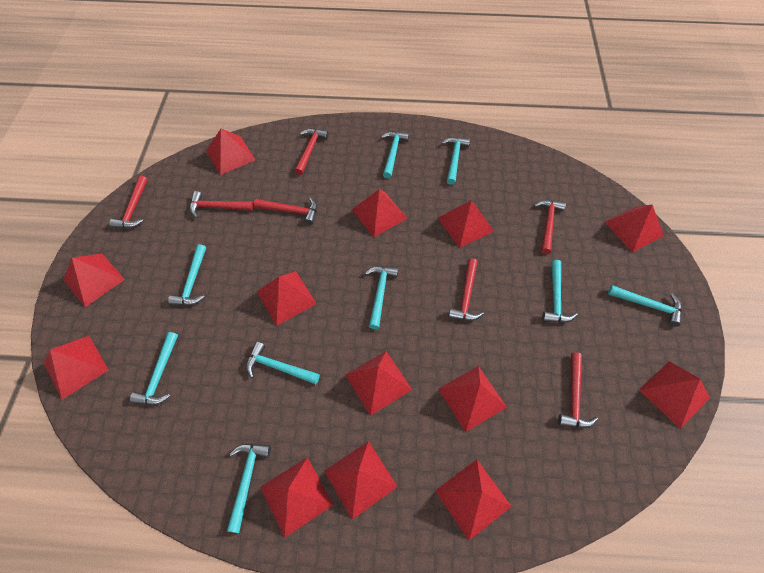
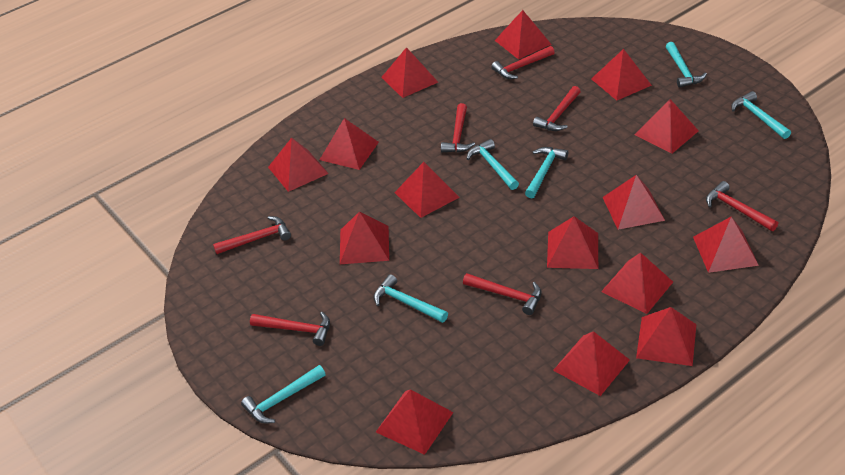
red pyramid: [44,336,108,400] [63,254,125,307] [206,129,255,175] [257,271,317,326] [260,457,333,538] [324,441,398,519] [346,351,412,416] [352,189,408,237] [435,459,512,540] [438,200,494,248] [438,366,507,432] [605,205,664,252] [639,361,710,429] = 13 -> [268,138,329,192] [319,118,379,170] [340,212,389,264] [376,389,454,455] [381,47,438,98] [394,162,460,218] [495,10,552,59] [547,216,598,269] [553,331,630,396] [591,49,652,101] [601,253,673,314] [603,175,665,230] [635,99,699,154] [636,307,696,366] [693,217,759,273] = 15
turquoise hammer: [130,332,178,405] [168,244,206,305] [227,443,271,533] [246,342,320,384] [365,266,398,329] [381,131,409,179] [441,137,470,185] [542,260,578,323] [608,285,682,326] = 9 -> [241,365,326,424] [374,274,448,323] [467,139,519,190] [525,147,568,199] [666,42,707,88] [731,91,791,139] = 6

